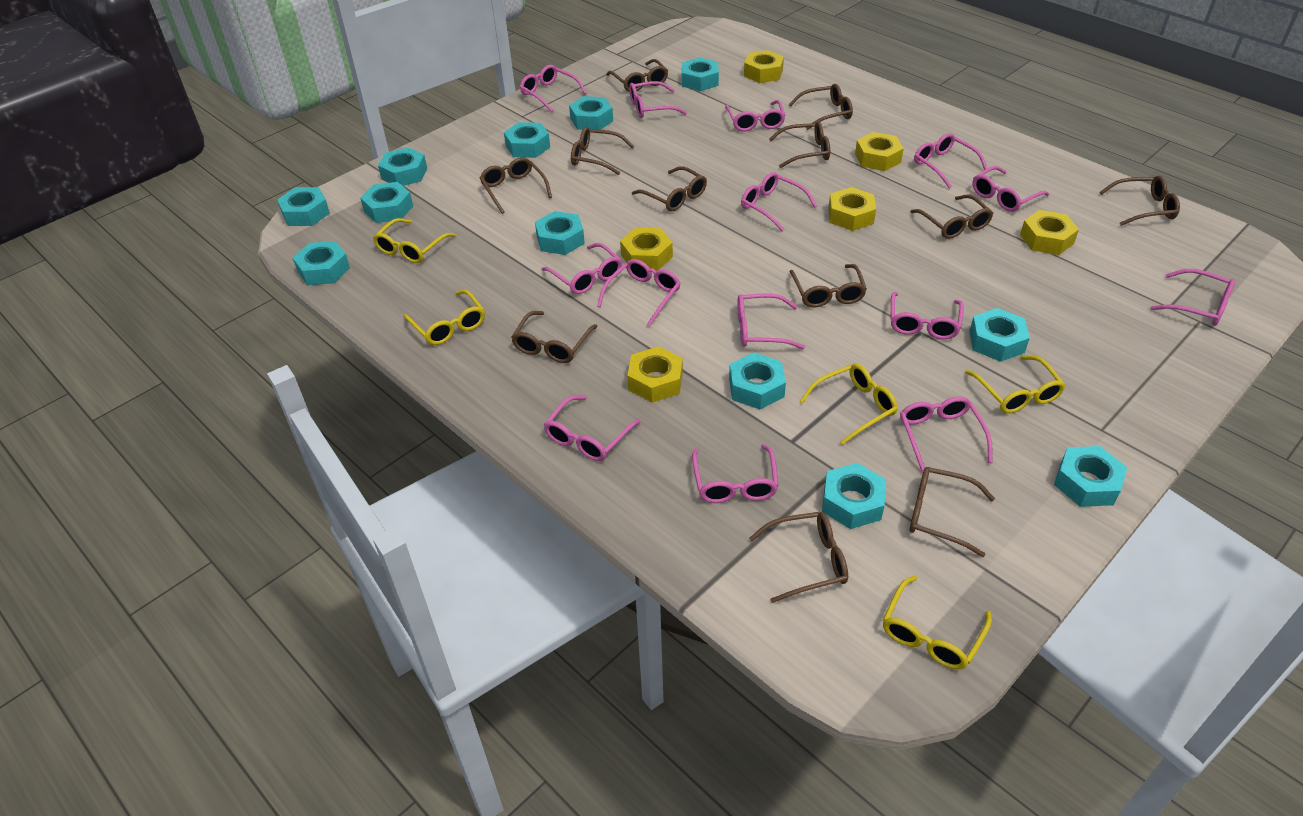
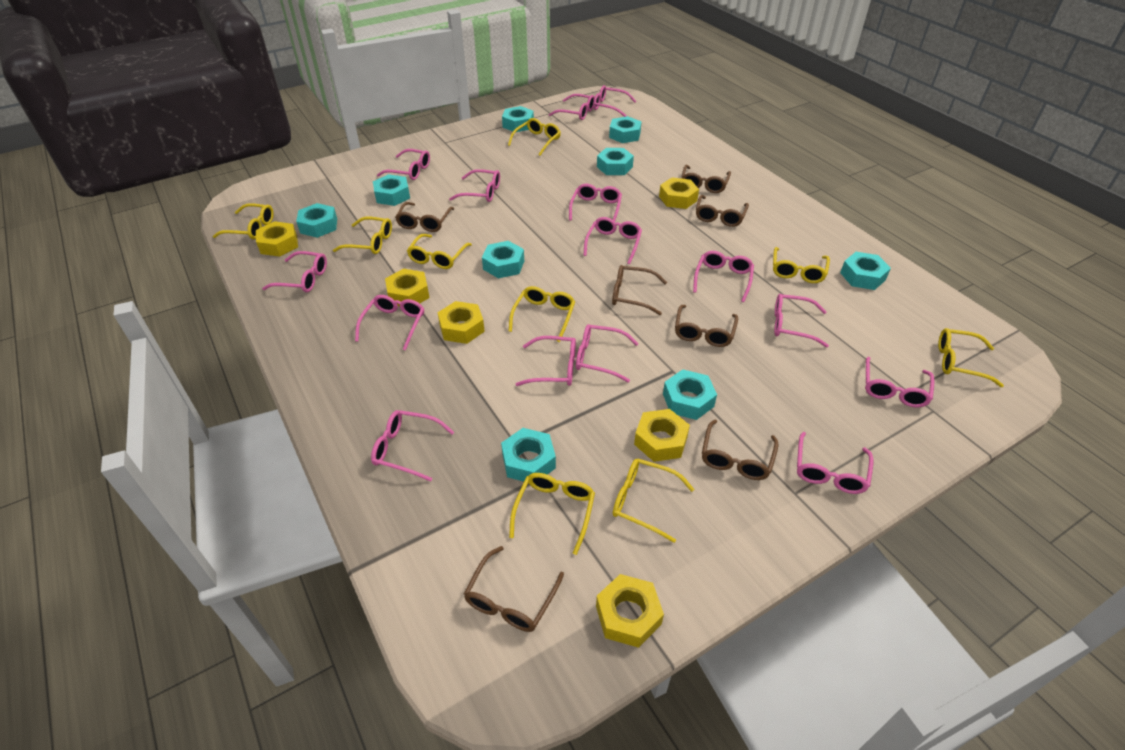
brown glasses: [480,157,552,214] [511,311,598,363] [571,127,634,175] [606,59,668,92] [632,166,707,211] [749,512,848,603] [769,121,830,168] [789,84,853,130] [790,264,867,307] [909,467,995,557] [910,194,993,239] [1100,176,1180,226] = 12 -> [395,202,454,232] [464,546,564,632] [612,265,667,315] [675,305,738,347] [681,165,731,193] [696,195,749,227] [702,420,778,480] = 7
pink glasses: [520,65,587,112] [541,243,622,294] [544,395,641,461] [597,259,681,327] [629,81,687,118] [692,444,779,503] [725,100,786,132] [737,293,805,349] [741,172,817,232] [891,292,964,340] [900,397,992,473] [914,133,987,189] [972,166,1049,212] [1150,269,1235,326] = 14 -> [262,251,327,292] [355,295,424,351] [371,410,454,481] [377,149,430,180] [449,169,500,202] [515,336,576,386] [549,94,595,120] [569,184,622,222] [576,324,639,383] [583,217,642,264] [593,85,636,117] [693,251,754,302] [774,294,829,347] [797,432,873,494] [865,357,935,407] = 15
turquoise nut: [277,187,330,226] [293,241,350,285] [360,182,413,223] [378,147,427,186] [504,122,550,158] [535,211,585,255] [569,96,613,130] [682,57,719,91] [729,353,786,409] [822,463,886,529] [969,308,1030,362] [1054,446,1127,507] = 12 -> [296,203,337,238] [373,174,410,206] [482,241,524,278] [501,428,556,482] [502,106,534,132] [597,148,634,175] [609,116,641,143] [663,369,717,420] [840,252,891,290] = 9
yellow glasses: [373,218,455,263] [403,290,485,345] [800,364,898,445] [883,575,992,670] [965,355,1066,413] = 5 -> [213,203,274,239] [333,217,392,254] [407,234,472,269] [508,118,561,156] [509,286,575,342] [509,473,595,555] [613,459,694,543] [773,247,830,283] [938,328,1004,387] = 9

